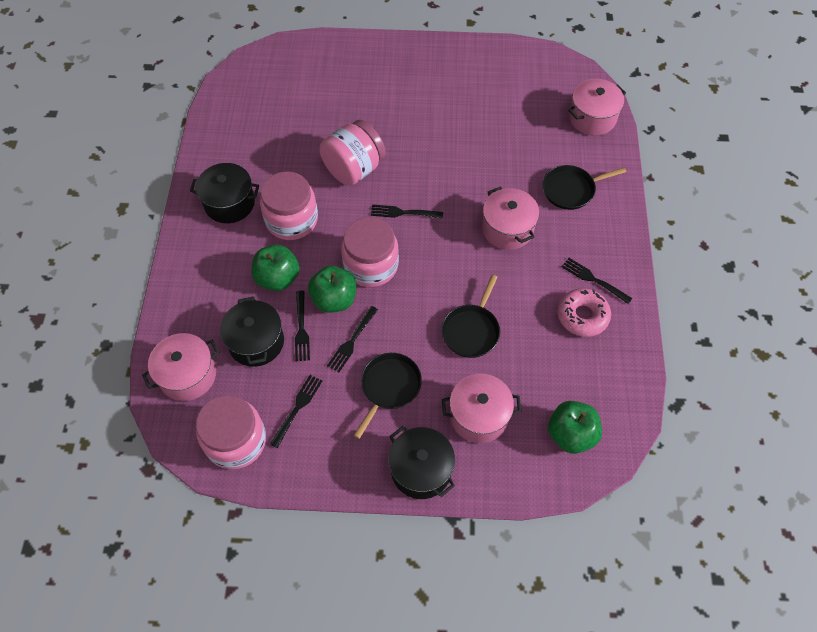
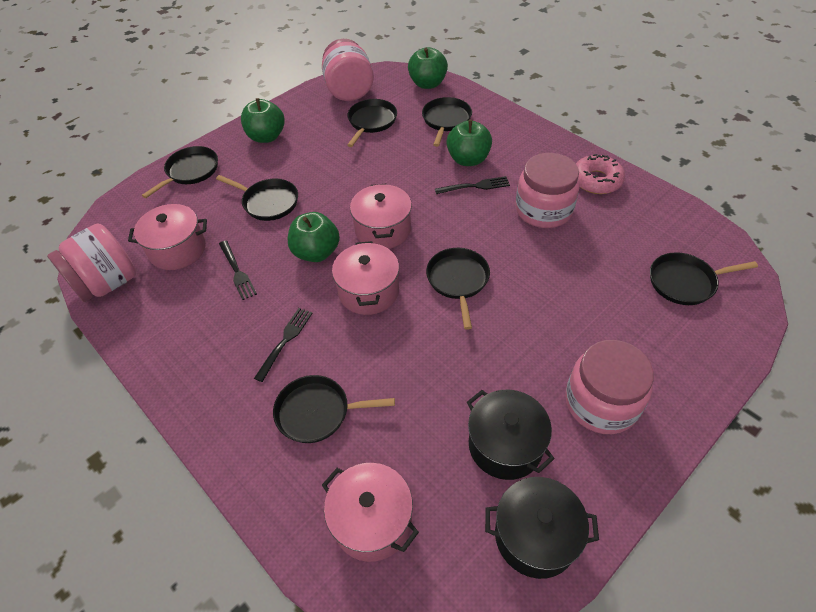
black fork: [270,375,322,448] [295,291,310,361] [327,306,378,372] [371,205,443,218] [562,258,632,304] = 5 -> [219,240,257,300] [254,308,313,382] [435,176,510,194] = 3
black pan: [354,353,422,439] [441,275,500,358] [542,165,626,210] = 3 -> [142,146,218,198] [216,175,298,221] [273,375,395,443] [347,99,397,147] [422,97,472,147] [426,248,490,330] [650,252,758,305] = 7
black pot: [190,163,259,223] [220,296,284,367] [388,426,455,499] = 3 -> [467,390,555,480] [485,477,599,579] = 2
green apple: [251,245,300,291] [308,266,357,313] [548,401,602,454] = 3 -> [241,98,285,143] [288,212,340,262] [408,47,448,89] [446,120,492,166] = 4

